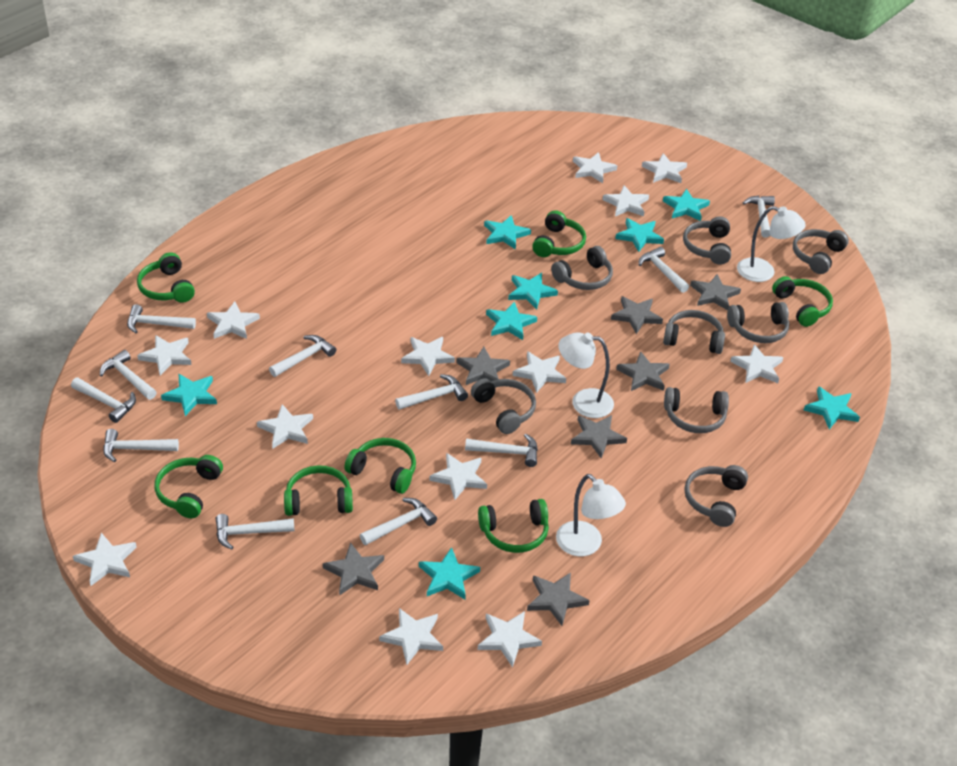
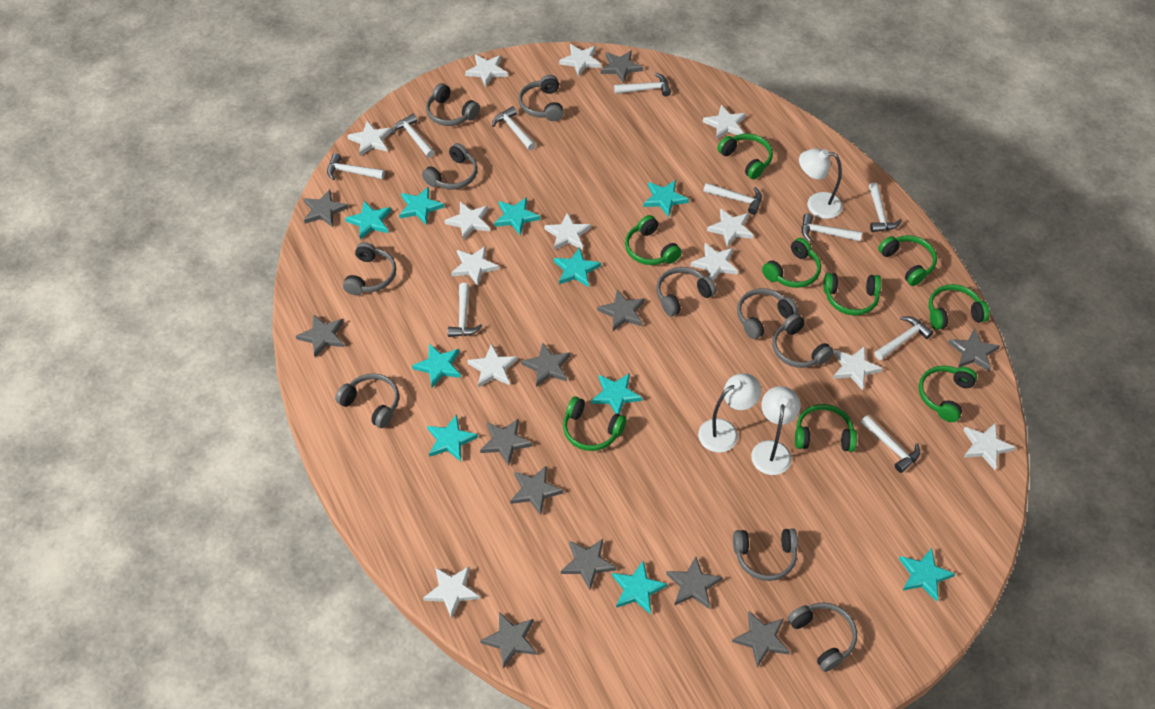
green headphones: [137,252,195,303] [155,455,223,518] [284,465,353,516] [344,438,416,494] [478,499,549,553] [532,210,586,257] [772,276,833,327] = 7 -> [563,396,626,451] [625,215,682,265] [717,134,773,179] [762,238,821,288] [795,404,857,452] [824,273,881,315] [878,235,937,286] [919,366,977,422] [929,284,990,330] = 9
grey headphones: [471,378,536,434] [551,246,613,290] [663,310,725,354] [664,387,729,433] [683,216,731,265] [684,465,748,527] [727,302,789,343] [793,229,849,274] = 8 -> [335,373,399,428] [343,242,396,295] [422,143,478,190] [426,83,480,126] [519,75,564,121] [656,267,716,316] [733,528,798,581] [737,288,798,339] [772,313,834,368] [788,602,857,672] = 10
grey star: [323,542,384,596] [457,347,510,385] [527,572,590,626] [571,415,627,458] [611,296,663,334] [616,351,670,391] [690,274,741,310] = 7 -> [296,314,344,357] [303,189,348,227] [480,419,532,466] [480,612,537,669] [510,465,563,515] [521,342,571,387] [561,539,616,590] [597,290,645,331] [601,51,643,83] [666,556,723,609] [732,611,790,667] [948,328,1000,372] = 12
turquoise star: [161,374,217,416] [419,547,480,599] [484,215,531,250] [486,301,537,340] [508,273,558,309] [615,218,664,252] [663,189,710,221] [804,386,860,429] = 8 -> [345,201,391,240] [399,187,445,225] [412,344,461,388] [427,414,478,462] [494,197,540,235] [554,247,601,287] [591,373,642,414] [612,561,667,615] [643,180,689,217] [899,548,955,602] = 10
white hammer: [71,378,136,423] [100,350,157,400] [103,429,179,462] [127,304,196,333] [216,514,295,550] [269,335,336,377] [360,498,437,545] [395,374,468,410] [465,434,538,467] [639,247,689,293] [743,196,775,238] = 11 -> [327,153,385,180] [392,114,435,158] [448,283,482,337] [492,106,536,150] [614,73,671,96] [703,183,762,215] [802,213,862,242] [861,415,920,473] [869,183,902,232] [875,316,933,360] = 10

